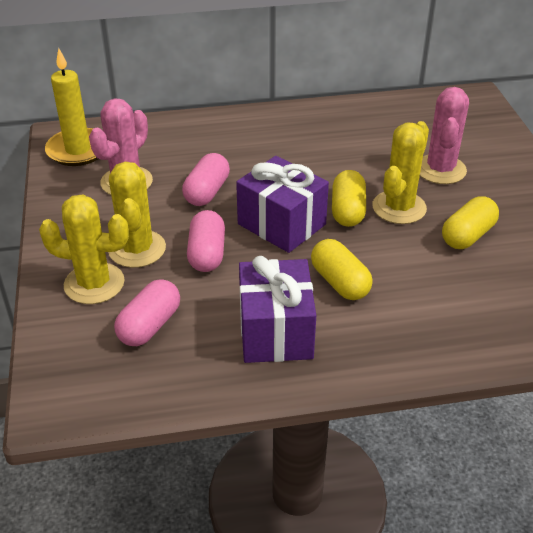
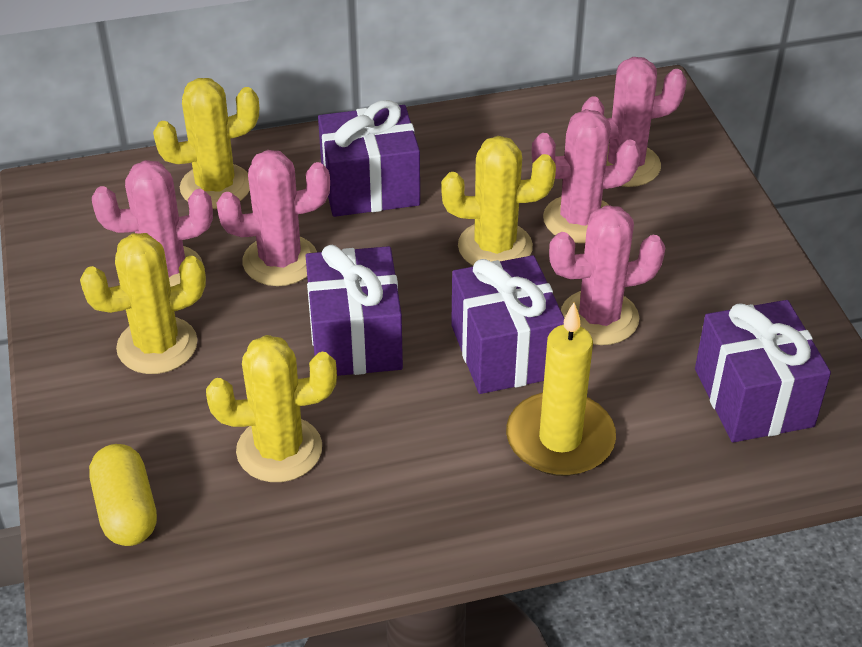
pink cactus: [89,98,153,195] [420,87,469,184] = 2 -> [92,160,213,287] [216,150,330,286] [532,109,641,243] [549,205,666,345] [582,57,687,187] = 5
pink capsule: [114,279,180,346] [182,153,230,206] [187,210,225,272] = 3 -> none = 0
purple gift: [236,156,329,253] [239,256,316,363] = 2 -> [306,245,403,376] [318,100,420,217] [451,255,564,394] [695,300,831,442] = 4
yellow cactus: [39,194,129,304] [108,162,166,268] [372,121,429,224] = 3 -> [80,233,206,374] [153,78,259,209] [206,335,337,482] [441,136,556,266] = 4
yellow capsule: [311,239,373,300] [332,170,366,227] [442,197,499,249] = 3 -> [89,444,157,546] = 1

